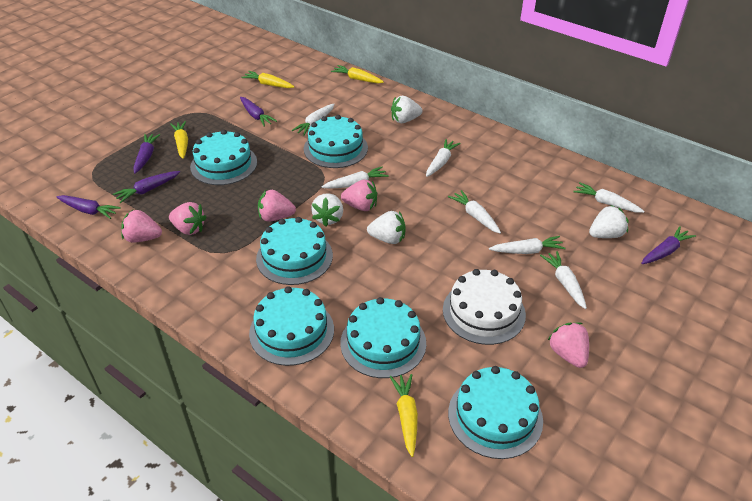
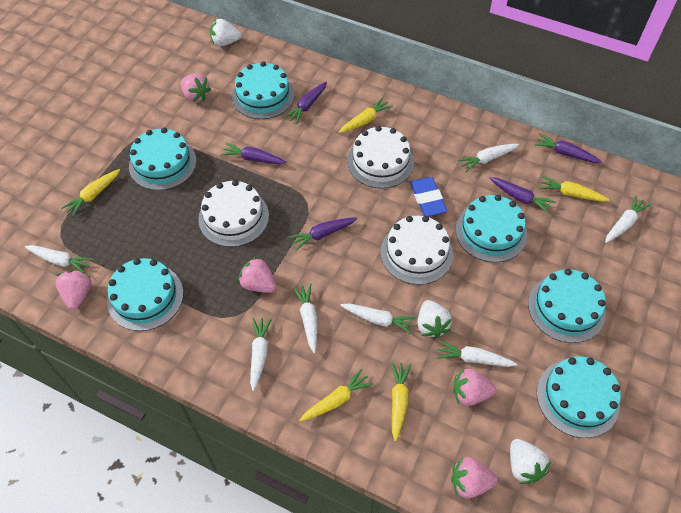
blue eraser: none = 0 -> [410,177,447,216] = 1
white cake: [443,269,526,345] = 1 -> [198,180,269,247] [347,126,414,189] [381,216,453,285] = 3
white strawberry: [311,194,343,227] [367,211,405,244] [391,96,423,123] [589,205,629,238] = 4 -> [210,19,242,46] [417,300,452,339] [510,439,551,484] = 3
yellow carrot: [170,121,188,159] [241,71,294,88] [331,65,384,83] [390,374,418,457] = 4 -> [61,169,120,217] [299,369,373,422] [339,98,393,133] [391,362,411,441] [539,176,610,202] = 5

